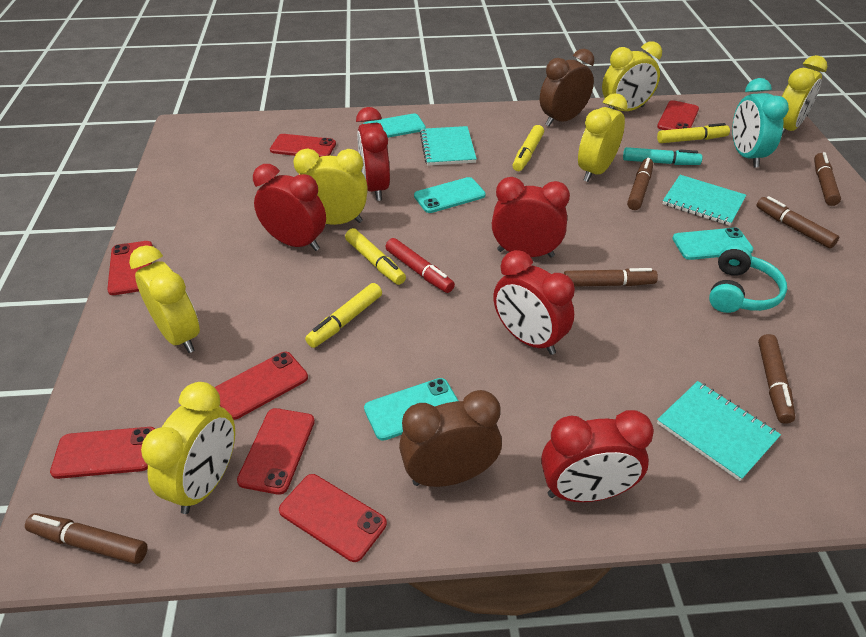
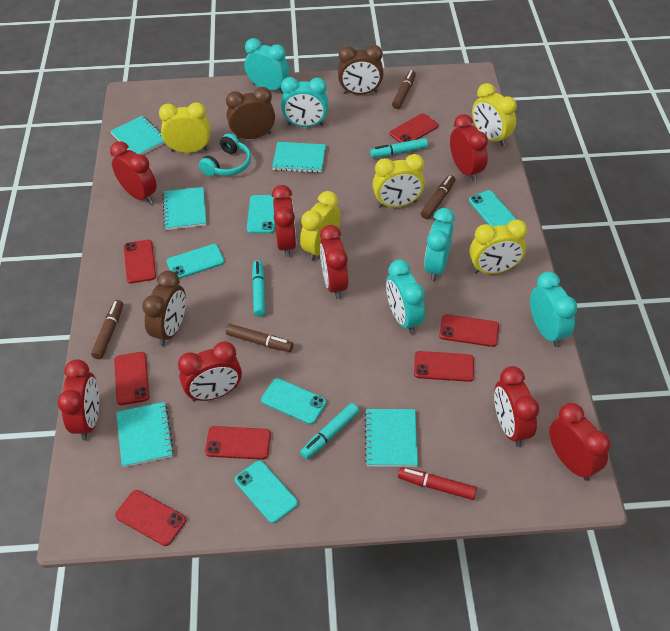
brown clock: [399,390,502,487] [540,49,594,126] = 2 -> [142,270,186,346] [226,87,275,139] [338,45,383,95] = 3
brown marker: [25,513,148,564] [564,268,658,287] [627,158,653,210] [756,196,839,249] [758,334,795,424] [814,152,841,206] = 6 -> [91,300,123,359] [226,324,293,352] [392,70,416,109] [421,175,455,219] = 4
red clock: [253,164,326,251] [356,107,390,201] [492,177,570,258] [493,250,575,355] [541,410,654,502] = 5 -> [57,359,99,440] [110,141,157,204] [178,341,242,402] [272,185,296,257] [320,225,348,299] [450,114,488,182] [494,366,539,447] [549,403,610,481] = 8
turquoise clock: [732,78,789,168] = 1 -> [245,38,289,93] [281,77,328,127] [386,259,425,334] [424,208,455,281] [530,271,577,347] = 5
turquoise marker: [623,147,702,165] = 1 -> [252,260,265,317] [300,403,359,459] [370,138,428,158] = 3
turquoise notebook: [420,126,477,166] [657,381,781,481] [662,175,746,226] = 3 -> [110,116,165,155] [116,402,174,467] [162,187,206,230] [272,142,326,173] [365,409,418,467] = 5
turquoise phone: [363,114,426,138] [364,378,458,441] [414,177,486,213] [672,227,754,260] = 4 -> [167,244,224,279] [235,460,298,523] [247,195,275,233] [261,378,326,425] [469,190,516,227] = 5
yellow clock: [129,245,200,353] [141,382,235,514] [293,149,367,225] [578,93,628,182] [602,41,662,111] [781,55,827,137] = 6 -> [159,102,210,153] [300,191,340,261] [373,154,425,208] [470,219,527,274] [472,83,517,146] = 5
yellow marker: [305,283,382,348] [345,228,406,285] [513,125,544,171] [657,123,730,143] = 4 -> none = 0

